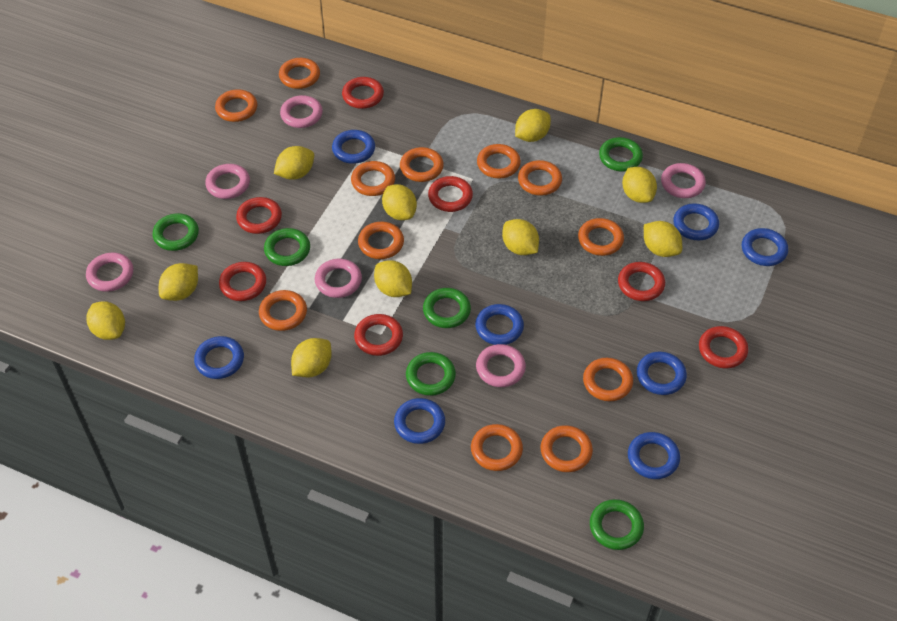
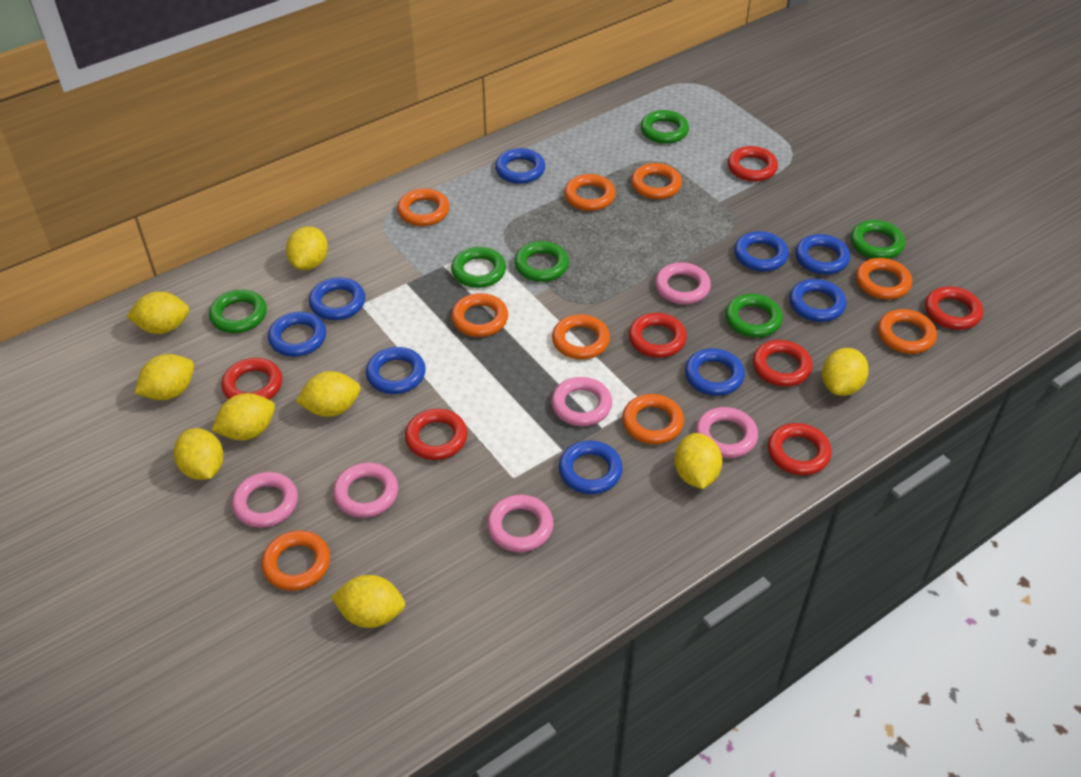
blue ring: [194,336,244,379] [332,130,375,164] [394,398,445,444] [475,304,524,345] [628,432,680,479] [637,352,687,395] [673,203,719,240] [742,228,788,266] = 8 -> [268,312,326,357] [309,277,365,320] [366,347,426,394] [495,148,545,184] [559,440,623,494] [685,348,745,396] [734,231,789,272] [789,279,846,322] [795,234,850,274] = 9
orange ring: [215,89,257,122] [259,290,307,331] [279,58,320,89] [351,161,395,196] [358,222,404,259] [400,147,444,182] [471,424,523,471] [477,144,521,178] [518,160,562,196] [540,425,593,472] [578,218,624,256] [583,358,633,401] = 12 -> [261,530,330,591] [397,188,450,226] [451,293,508,337] [552,314,610,360] [564,174,616,211] [622,394,684,444] [631,163,682,199] [856,258,912,300] [878,309,937,354] = 9
yellow lemon: [86,301,125,340] [159,263,198,301] [274,146,314,180] [291,338,332,378] [374,260,412,297] [382,184,417,220] [502,219,539,255] [515,109,551,142] [622,167,657,203] [644,221,682,257] = 10 -> [126,291,189,334] [135,354,194,400] [174,428,223,480] [211,393,275,440] [286,226,328,270] [295,371,361,417] [331,575,405,628] [674,433,722,489] [822,348,869,396] = 9

